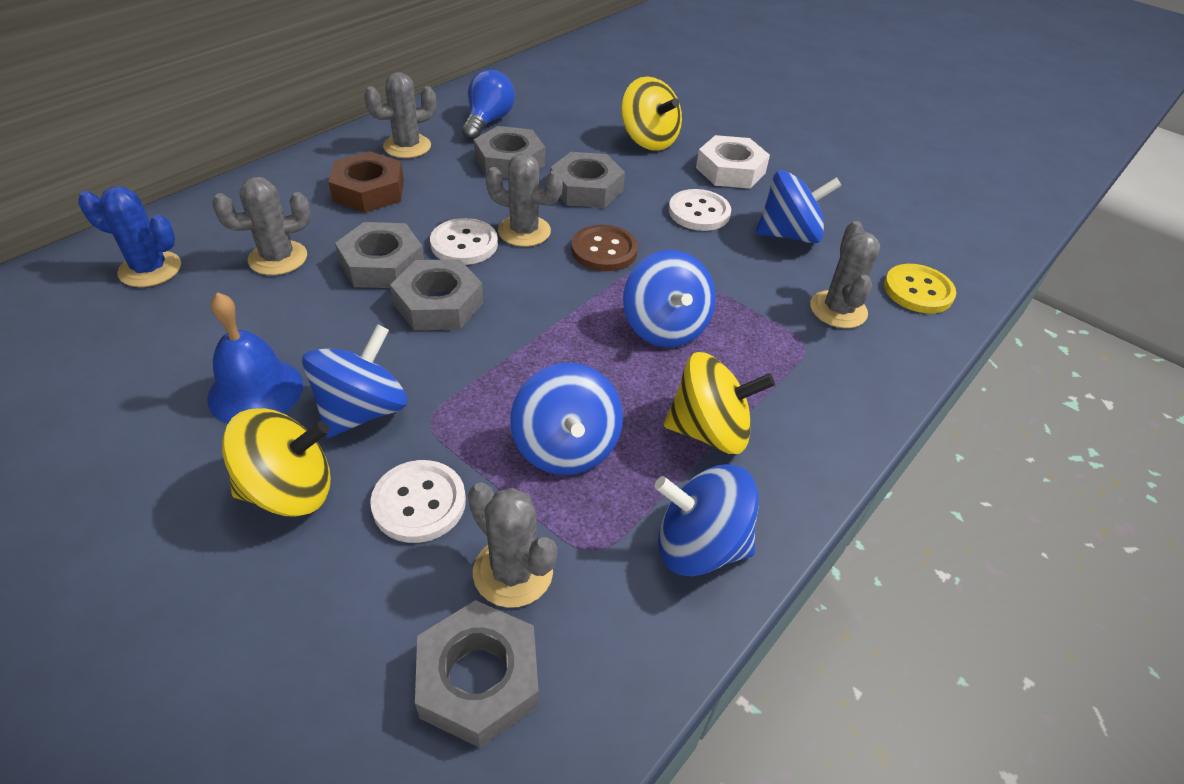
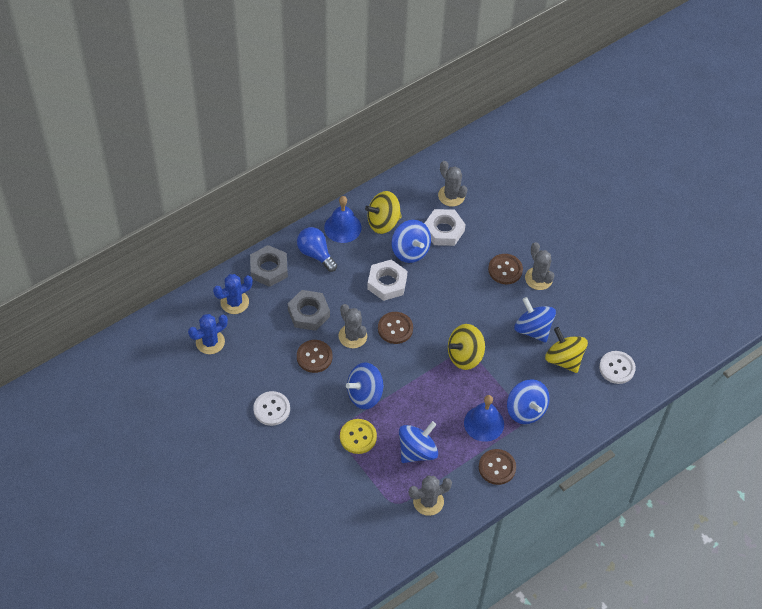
blue bell: [207,292,303,423] = 1 -> [324,196,361,243] [464,395,504,442] = 2
blue cactus: [78,186,181,287] = 1 -> [188,314,228,354] [213,274,253,314] = 2
brown button: [571,225,638,271] = 1 -> [297,340,332,373] [378,312,413,344] [479,449,516,485] [488,254,523,284] = 4
brown nut: [328,151,404,213] = 1 -> none = 0
grey cactus: [212,177,311,275] [364,72,436,158] [468,482,557,608] [486,154,563,247] [810,221,880,328] = 5 -> [338,304,367,348] [409,476,452,516] [438,161,467,206] [525,242,554,290] = 4
grey nut: [335,222,424,288] [390,259,483,330] [415,600,539,748] [474,126,545,179] [550,152,625,208] = 5 -> [250,245,288,287] [288,290,330,331] = 2
white button: [370,460,466,543] [430,218,498,265] [669,189,731,231] = 3 -> [253,391,290,426] [599,351,636,384] = 2
white nut: [696,135,770,189] = 1 -> [367,260,407,301] [424,209,466,246] = 2

